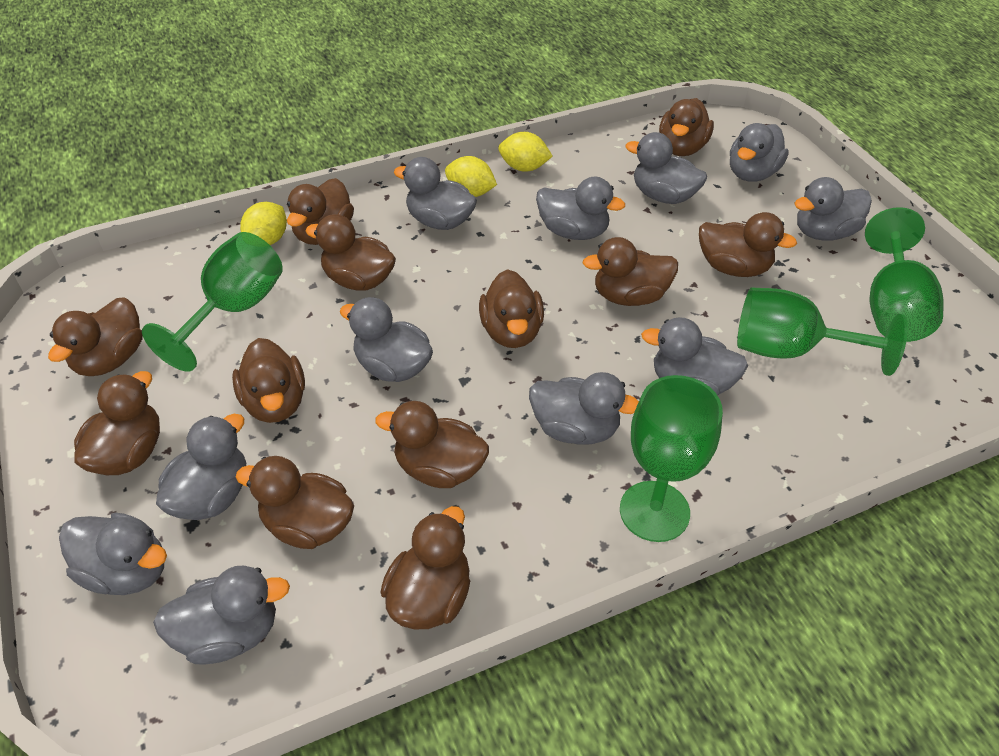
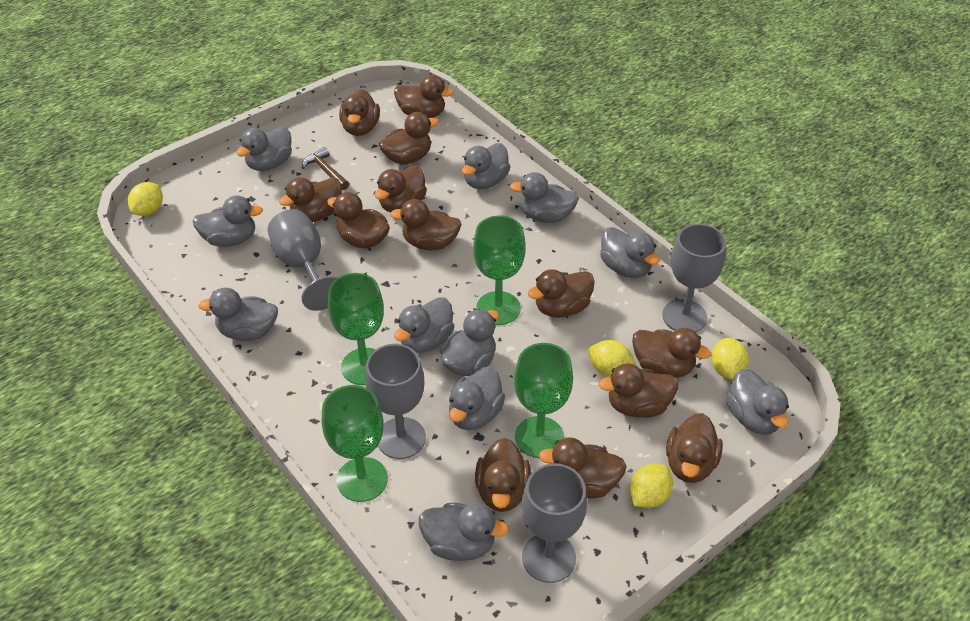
brown duck: [48,297,142,376] [74,371,160,475] [232,338,305,423] [236,456,354,549] [287,178,354,245] [305,214,396,291] [375,401,489,488] [380,506,470,629] [479,269,544,348] [583,237,678,306] [659,98,714,156] [699,212,797,277] = 12 -> [279,177,342,222] [327,192,390,249] [339,89,380,136] [375,165,427,212] [379,112,439,165] [390,199,462,250] [394,75,453,118] [475,438,531,512] [528,269,595,318] [538,437,627,498] [599,363,678,418] [632,328,711,378] [666,413,723,483] = 13
brown hammer: none = 0 -> [302,147,349,190] = 1
grey goblet: none = 0 -> [268,209,337,311] [365,344,426,459] [522,463,587,583] [662,224,726,332] = 4
yellow lemon: [240,202,287,245] [445,156,497,197] [498,132,553,172] = 3 -> [128,182,163,216] [588,340,636,377] [630,464,673,508] [711,338,749,380] = 4

